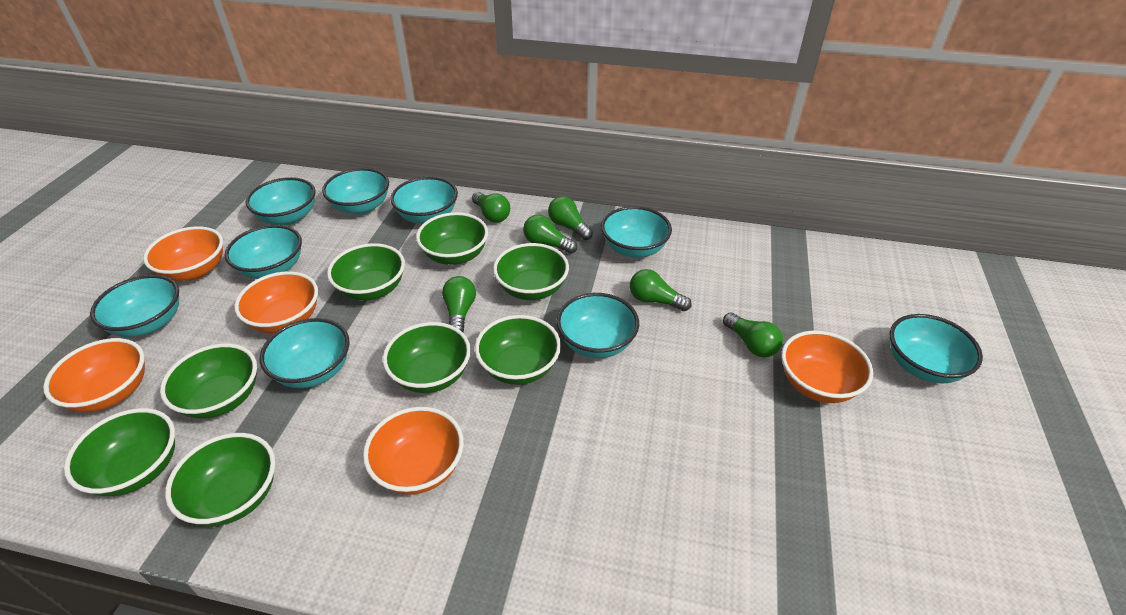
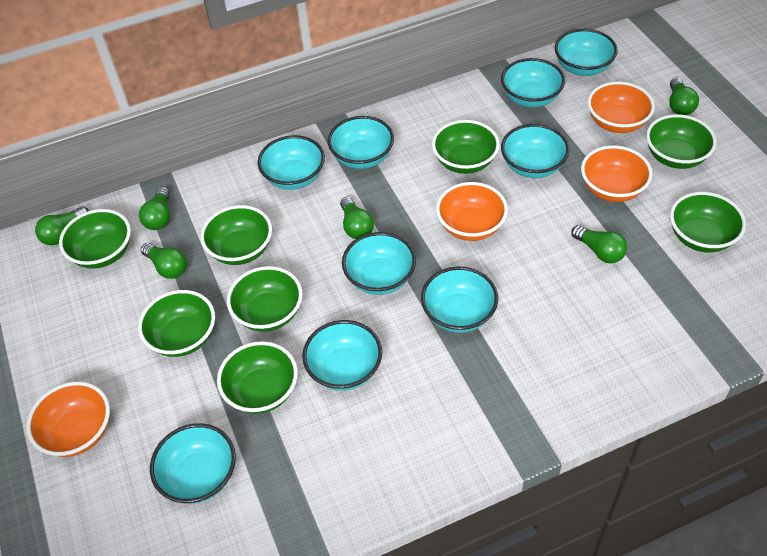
orange bowl: [43,338,145,412] [143,226,223,281] [234,271,318,333] [363,407,464,495] [781,331,873,403] = 5 -> [26,382,110,457] [436,182,508,241] [581,146,652,202] [588,82,655,133] = 4

